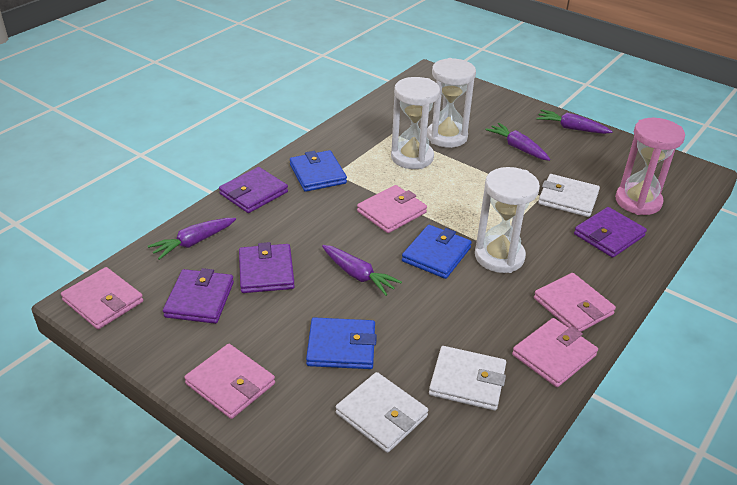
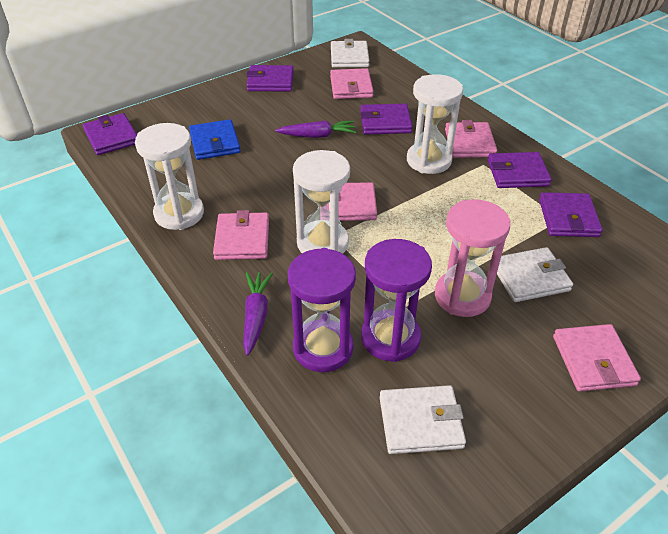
blue wallet: [290,150,347,192] [306,317,377,369] [402,225,472,279] = 3 -> [189,119,241,160] = 1
purple carrot: [148,218,236,260] [322,245,402,296] [485,123,550,161] [536,109,613,134] = 4 -> [243,272,273,356] [276,120,356,138] = 2
purple hourglass: none = 0 -> [288,248,356,372] [361,239,432,362] = 2
purple wallet: [163,268,234,324] [219,167,288,213] [239,242,295,293] [574,207,647,258] = 4 -> [83,113,137,155] [246,65,294,91] [360,104,413,135] [488,152,552,188] [539,192,603,237] = 5

